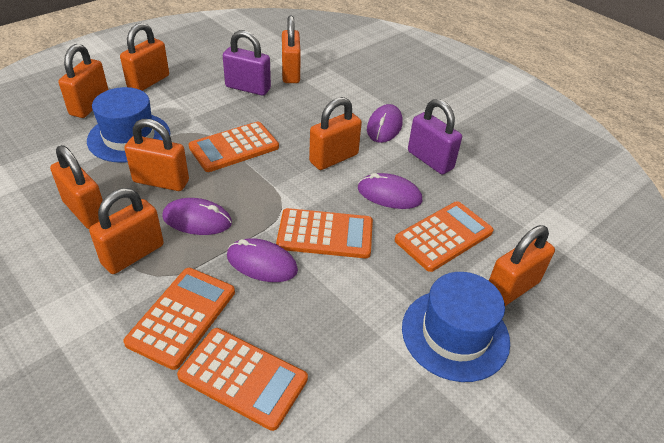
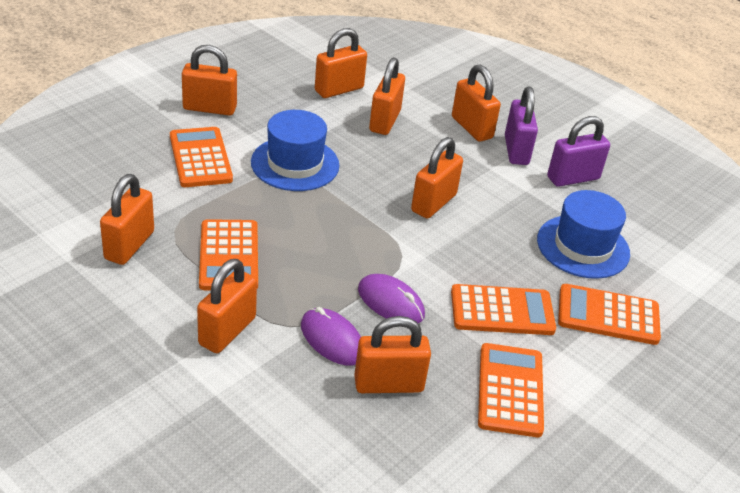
purple mouse: [162,198,232,235] [227,238,298,282] [358,173,422,209] [367,104,403,143] = 4 -> [301,307,361,366] [358,274,425,323] = 2

